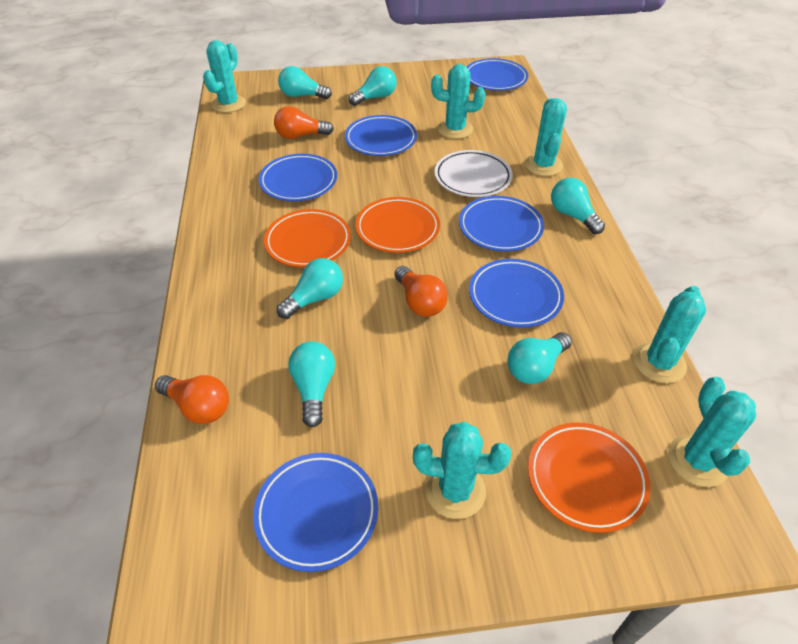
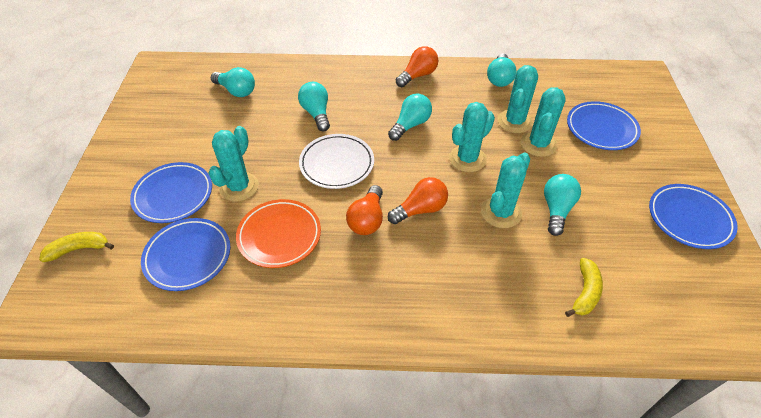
blue plate: [253,453,378,572] [259,154,337,201] [345,115,417,156] [459,196,544,251] [467,58,528,91] [469,259,564,328] = 6 -> [130,162,212,223] [141,218,230,291] [567,101,641,150] [649,184,738,249] = 4
orange plate: [264,209,351,267] [355,197,440,253] [528,422,651,533] = 3 -> [236,199,321,268] = 1
turquoise cactus: [203,40,246,113] [413,422,511,519] [431,64,485,139] [525,98,567,176] [633,286,706,383] [668,377,756,487] = 6 -> [209,126,259,201] [449,102,495,172] [481,152,530,228] [497,65,538,133] [520,87,566,157] = 5
turquoise light bulb: [277,258,343,319] [278,66,332,99] [288,341,335,427] [349,66,397,106] [508,332,572,384] [551,178,605,234] = 6 -> [211,67,255,97] [298,82,330,131] [388,94,432,141] [487,54,516,87] [544,174,581,236] = 5
yellow banana: none = 0 -> [39,232,114,262] [565,258,603,317] = 2

